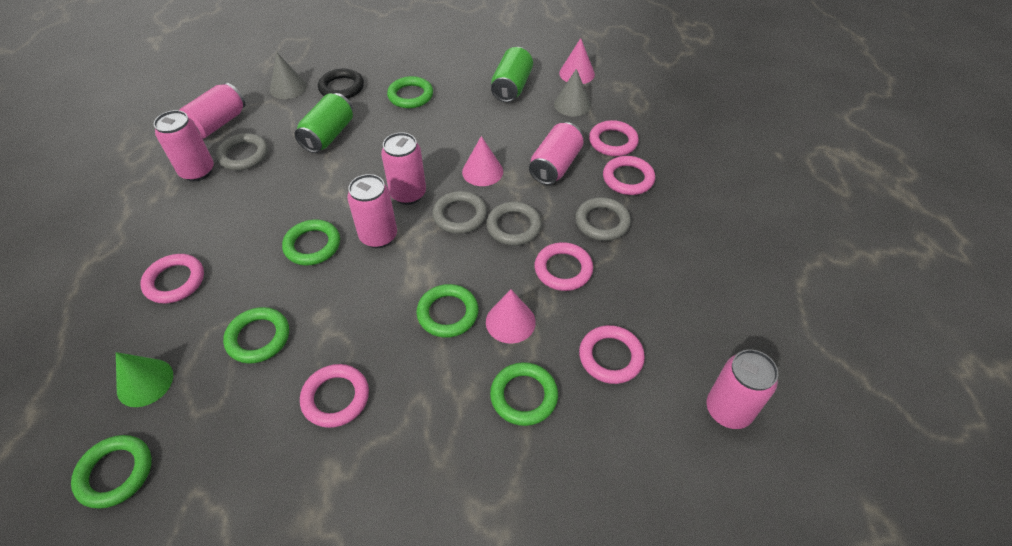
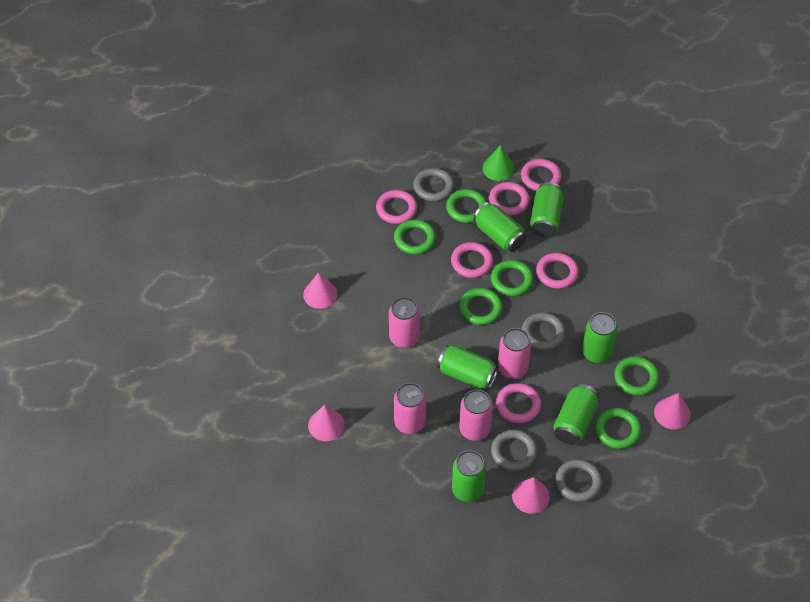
black ring: [318,69,364,99] = 1 -> none = 0
green can: [294,93,353,153] [491,47,533,102] = 2 -> [437,345,498,390] [452,450,486,502] [473,202,526,252] [530,182,564,237] [553,384,599,445] [582,312,618,363] = 6
grey cone: [270,52,307,99] [554,69,591,116] = 2 -> none = 0
pink can: [154,110,214,182] [179,83,245,139] [347,174,397,248] [381,132,426,205] [529,122,584,185] [706,349,778,429] = 6 -> [389,297,420,348] [394,383,426,434] [459,389,493,441] [498,328,531,379] = 4
pink cone: [462,136,503,186] [486,290,536,344] [559,38,595,84] = 3 -> [303,272,338,309] [308,405,345,441] [512,477,550,514] [654,393,691,429] = 4

